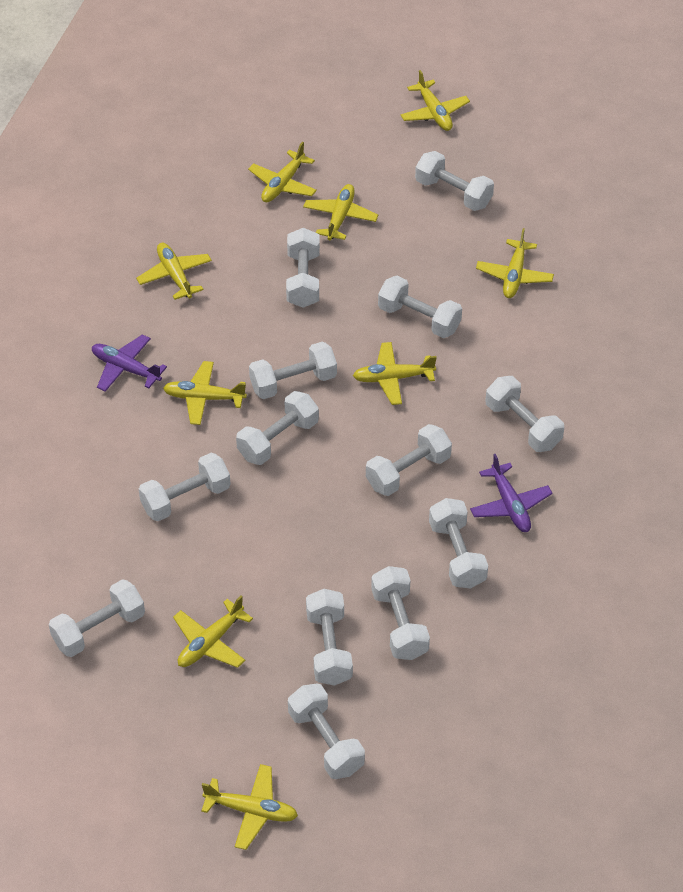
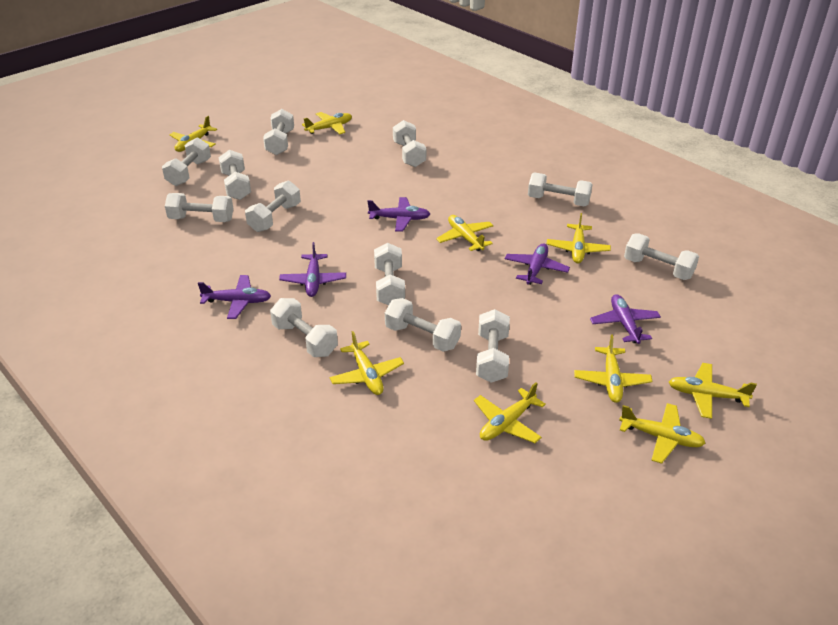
purple plane: [92,334,167,392] [470,454,552,532] = 2 -> [198,275,271,319] [279,242,346,297] [367,197,430,232] [504,243,570,285] [590,294,661,344] = 5
white dumbbell: [49,579,145,657] [139,453,231,521] [236,391,319,465] [249,342,337,399] [286,228,320,308] [288,683,365,779] [306,589,353,686] [366,424,452,496] [371,566,430,660] [378,276,462,338] [415,151,494,211] [429,498,488,589] [486,376,564,452] = 13 -> [162,137,211,186] [165,193,233,222] [219,150,251,200] [245,180,301,232] [263,109,294,155] [270,298,338,357] [374,243,405,305] [385,298,461,352] [393,120,426,167] [476,309,510,383] [528,172,593,206] [624,233,699,280] = 12

